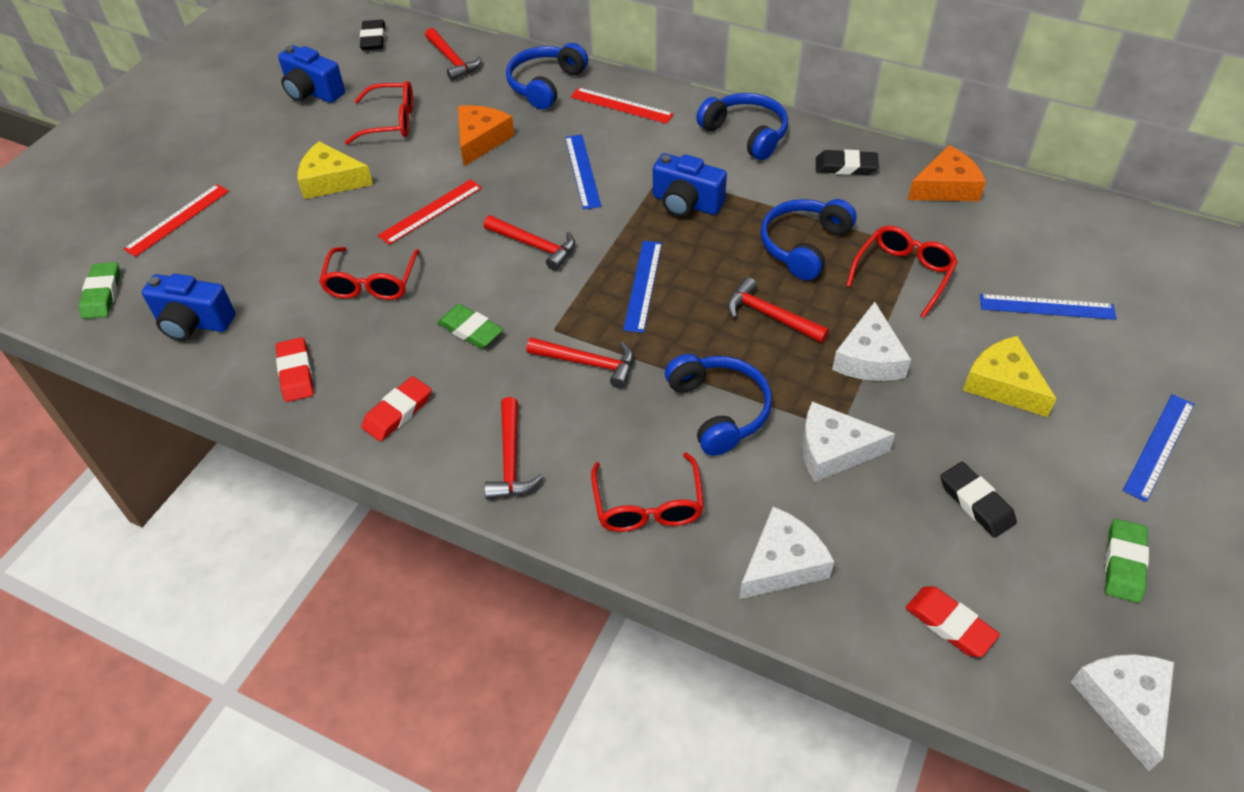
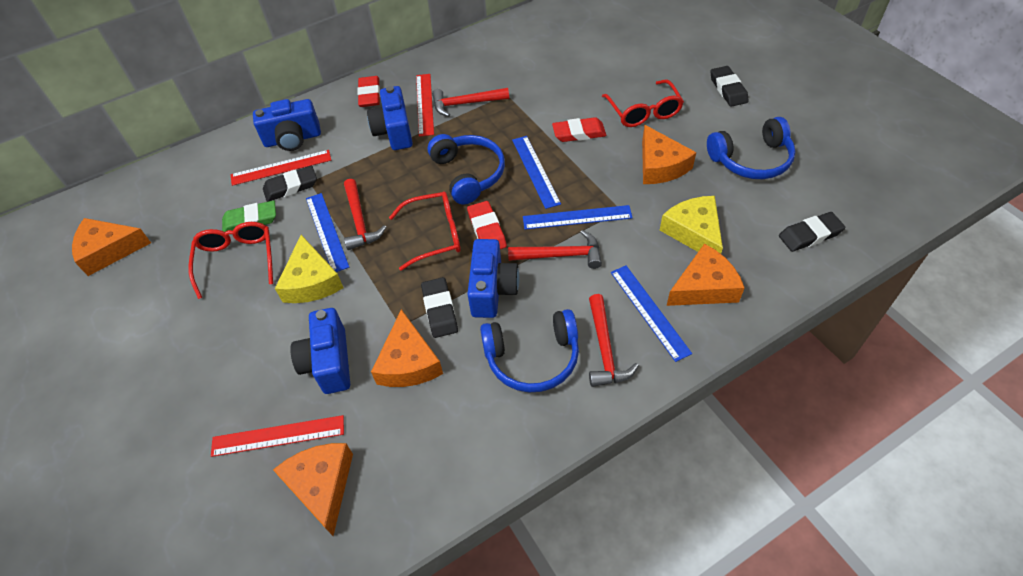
black eraser: [360,20,385,50] [816,149,879,175] [940,462,1017,537] = 3 -> [263,166,317,202] [421,277,458,338] [710,66,749,107] [779,212,846,252] = 4
blue camera: [142,274,235,341] [278,45,345,103] [653,153,727,217] = 3 -> [253,99,321,151] [290,308,350,394] [367,86,413,150] [467,239,519,318] = 4
blue headphones: [506,43,588,110] [665,354,772,456] [696,93,788,160] [761,199,856,280] = 4 -> [428,134,505,205] [480,309,579,393] [707,117,796,179] = 3
green eraser: [79,262,120,319] [437,304,503,349] [1105,519,1149,603] = 3 -> [222,200,276,232] = 1
orange cheese: [458,105,515,166] [908,145,986,201] = 2 -> [72,218,151,276] [273,443,353,536] [371,309,443,387] [642,125,696,184] [666,244,744,306] = 5
red glasses: [319,247,420,300] [345,81,413,145] [591,453,704,532] [846,226,958,318] = 4 -> [189,222,273,299] [389,191,461,271] [602,80,684,127] = 3
red hammer: [425,28,482,81] [484,215,575,271] [485,397,543,500] [527,337,634,388] [727,277,829,343] = 5 -> [344,179,386,250] [432,88,509,117] [508,230,602,269] [589,294,639,387] = 4
white cheese: [739,506,834,599] [802,402,895,482] [832,302,911,381] [1071,654,1174,771] = 4 -> none = 0

